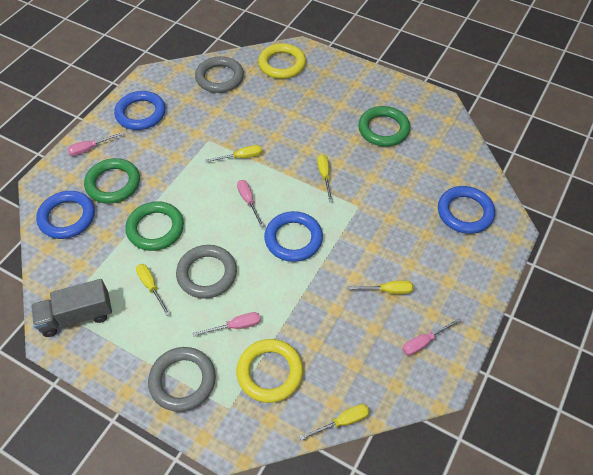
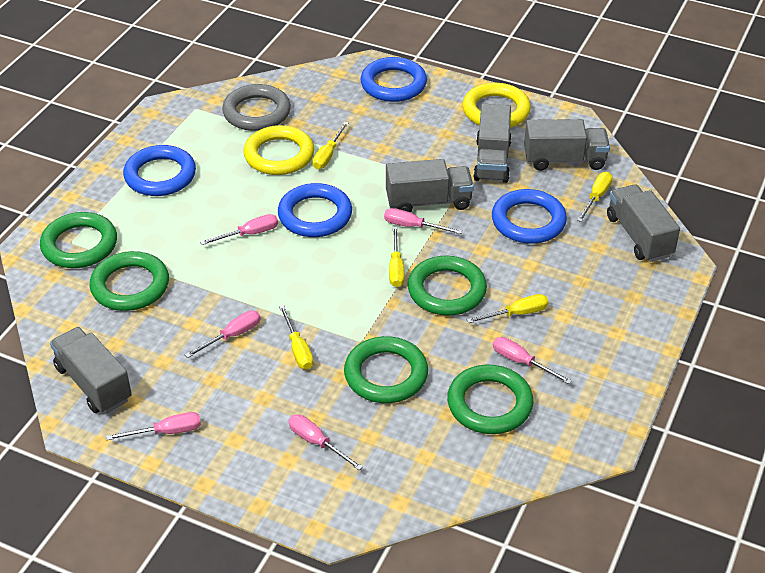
green ring: [84,158,140,204] [125,201,184,251] [358,106,410,147] = 3 -> [40,212,117,268] [90,251,169,311] [344,336,428,403] [408,256,487,316] [447,365,534,434] = 5
grey ring: [148,347,216,412] [176,245,237,299] [195,56,244,93] = 3 -> [222,84,291,131] = 1
grey truck: [31,279,112,337] = 1 -> [50,327,132,413] [386,159,474,212] [473,104,512,183] [524,119,610,171] [607,184,680,262] = 5
pink screwdriver: [67,132,124,156] [193,312,261,336] [237,180,264,227] [402,318,461,356] = 4 -> [106,412,201,440] [185,310,261,358] [200,214,278,245] [289,414,363,470] [384,208,462,234] [493,337,572,384] = 6

